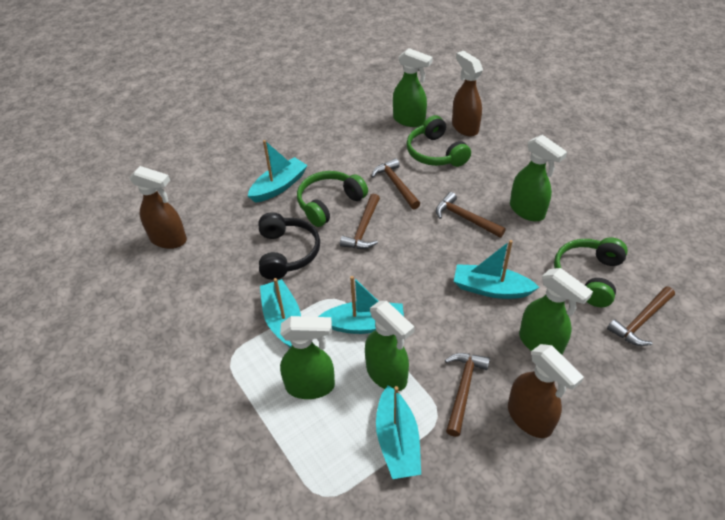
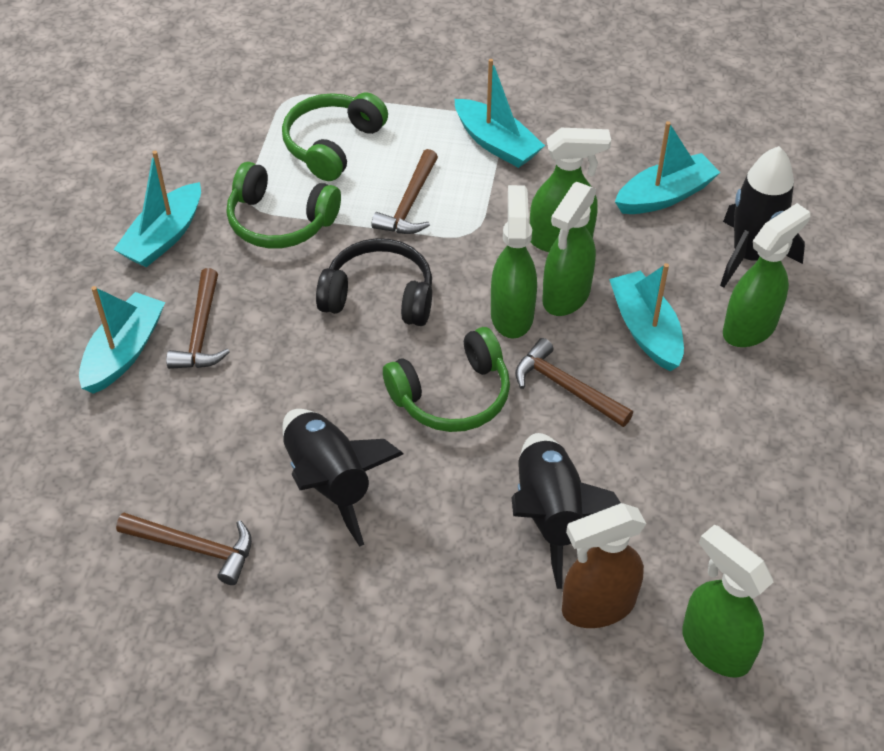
black rocket: none = 0 -> [283,409,403,546] [511,433,621,589] [720,146,805,288] = 3
brown hammer: [340,194,380,249] [371,158,420,209] [436,192,506,238] [445,353,490,437] [607,286,675,346] = 5 -> [116,512,252,585] [166,268,229,369] [371,149,438,234] [515,338,633,427] = 4
brown spray bottle: [129,166,187,249] [452,51,483,137] [508,344,584,438] = 3 -> [562,503,646,628] = 1

